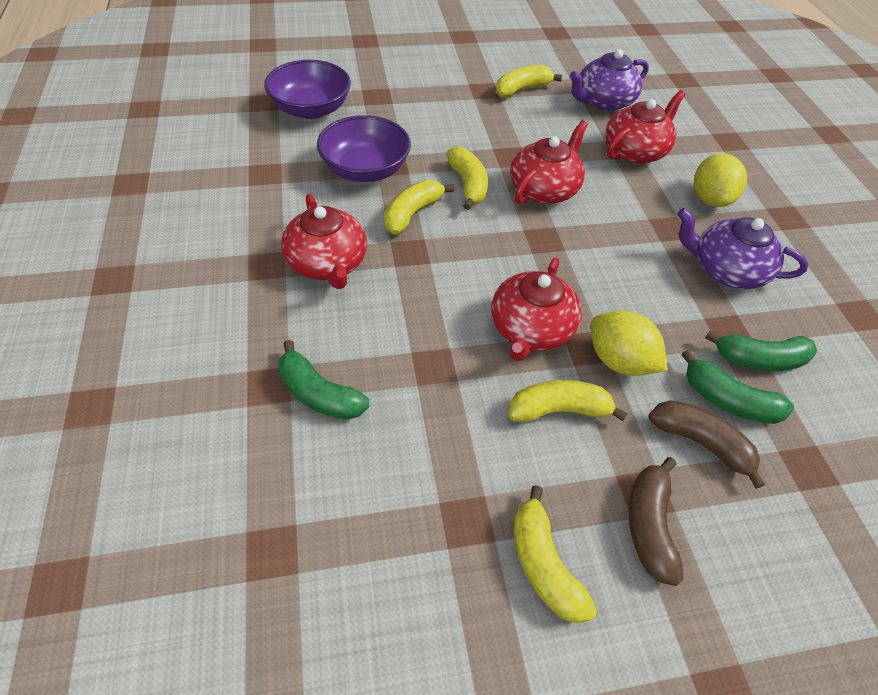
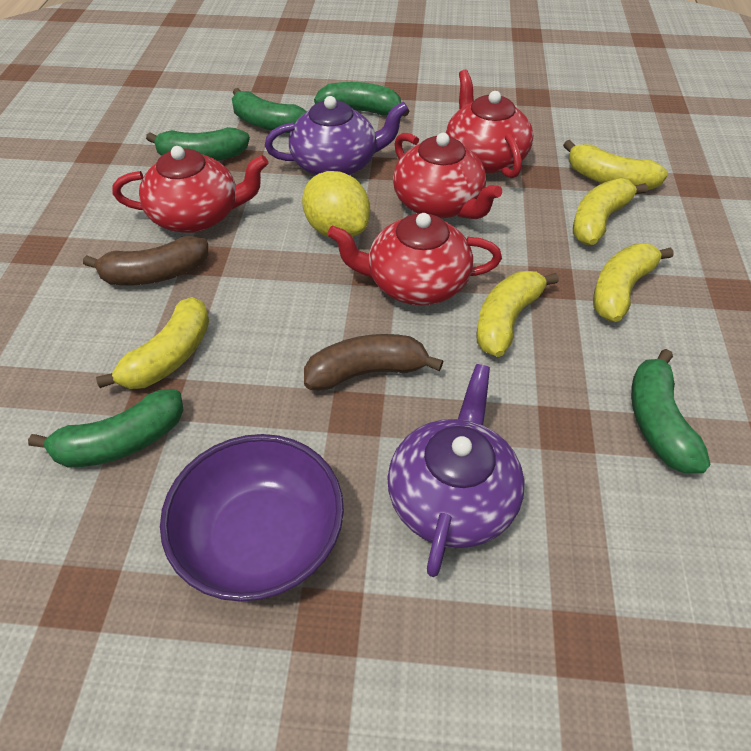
green banana: [278,340,369,420] [682,350,794,424] [705,330,817,372] = 3 -> [28,389,184,468] [146,127,250,161] [232,88,307,133] [314,82,409,117] [631,349,711,473] = 5
purple bowl: [264,60,351,119] [317,115,411,182] = 2 -> [160,434,344,602] = 1
yellow lemon: [591,311,668,376] [694,153,747,207] = 2 -> [302,171,370,238] = 1

